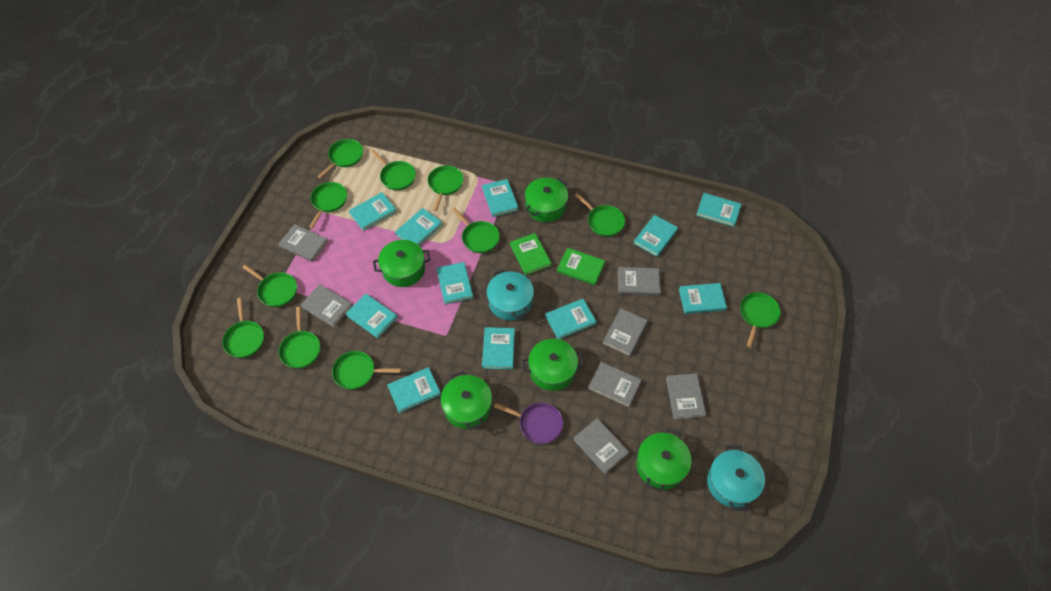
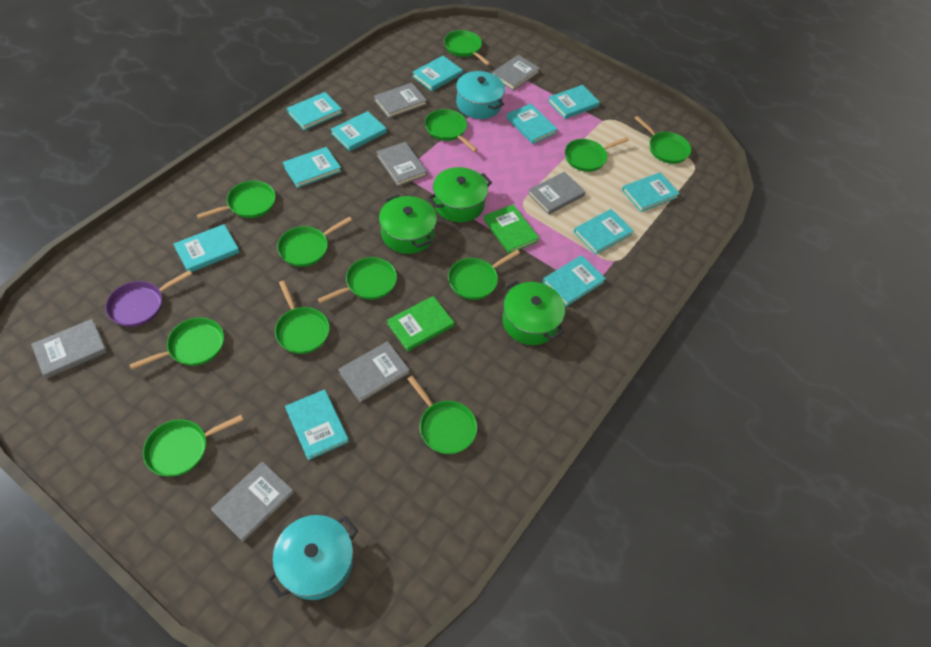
green pan: [222,298,264,358] [242,265,297,307] [279,307,320,368] [309,182,347,228] [318,139,363,179] [332,351,401,389] [371,150,416,190] [428,165,463,211] [452,208,499,253] [575,193,625,237] [740,292,781,347] = 11 -> [129,317,224,370] [143,415,243,476] [197,181,276,219] [275,281,330,354] [277,217,352,267] [318,257,397,303] [408,376,477,454] [425,109,478,152] [444,30,491,66] [448,250,520,300] [565,137,629,172] [634,116,691,164] = 12
green pot: [373,240,431,287] [441,371,492,430] [522,339,584,391] [525,178,568,222] [636,428,692,492] = 5 -> [379,194,437,254] [428,167,492,222] [502,280,565,345] = 3

